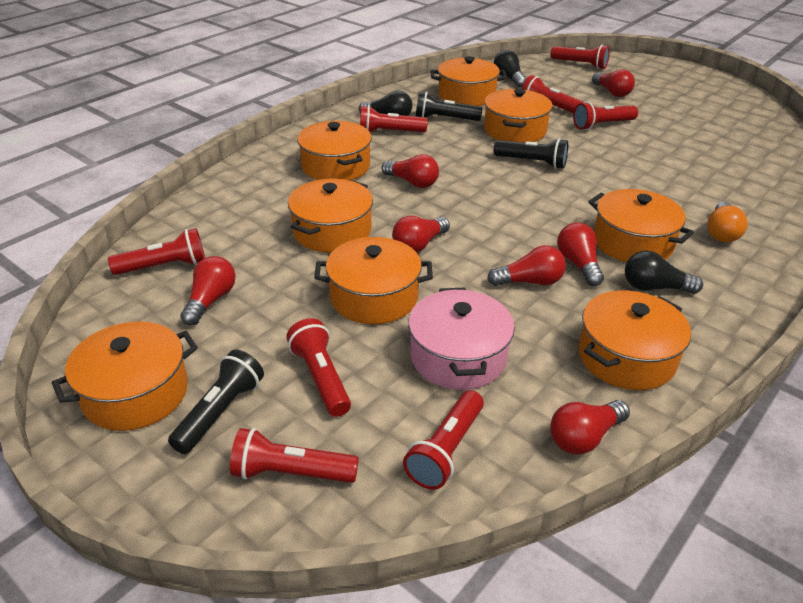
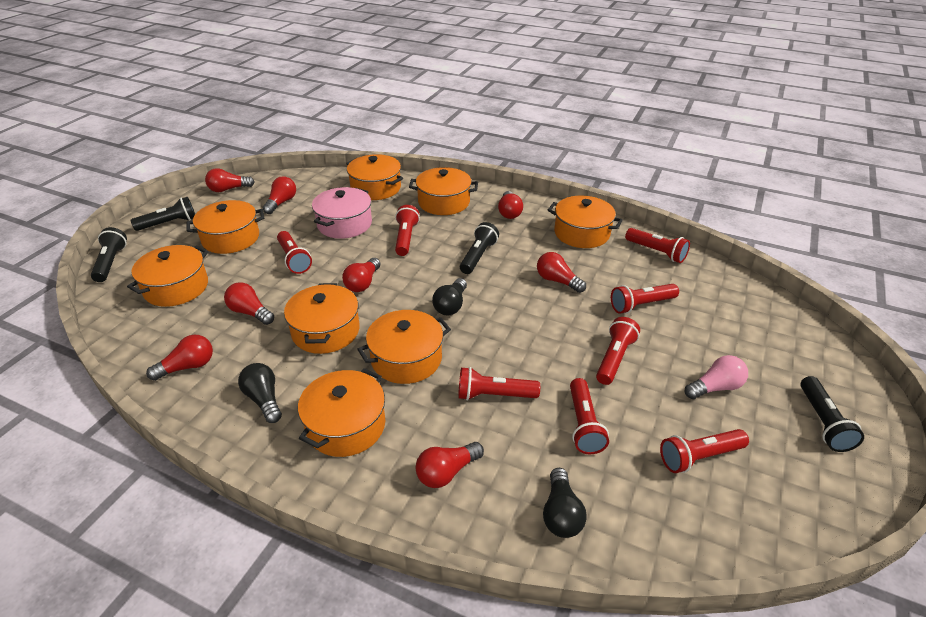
black flashlight: [168,349,264,454] [416,92,482,121] [494,138,568,169] = 3 -> [91,227,127,282] [130,197,195,231] [460,222,499,274] [800,376,864,452] = 4
orange light bulb: [707,202,748,242] = 1 -> none = 0
pink light bulb: none = 0 -> [685,355,748,399] = 1
red light bulb: [181,256,236,325] [382,154,439,188] [392,216,450,253] [487,245,566,286] [550,400,630,455] [557,222,604,286] [592,69,635,97] = 7 -> [146,335,213,381] [205,168,255,192] [224,282,274,325] [263,176,296,214] [342,258,380,292] [416,442,484,488] [498,191,523,219] [537,252,586,293] = 8

